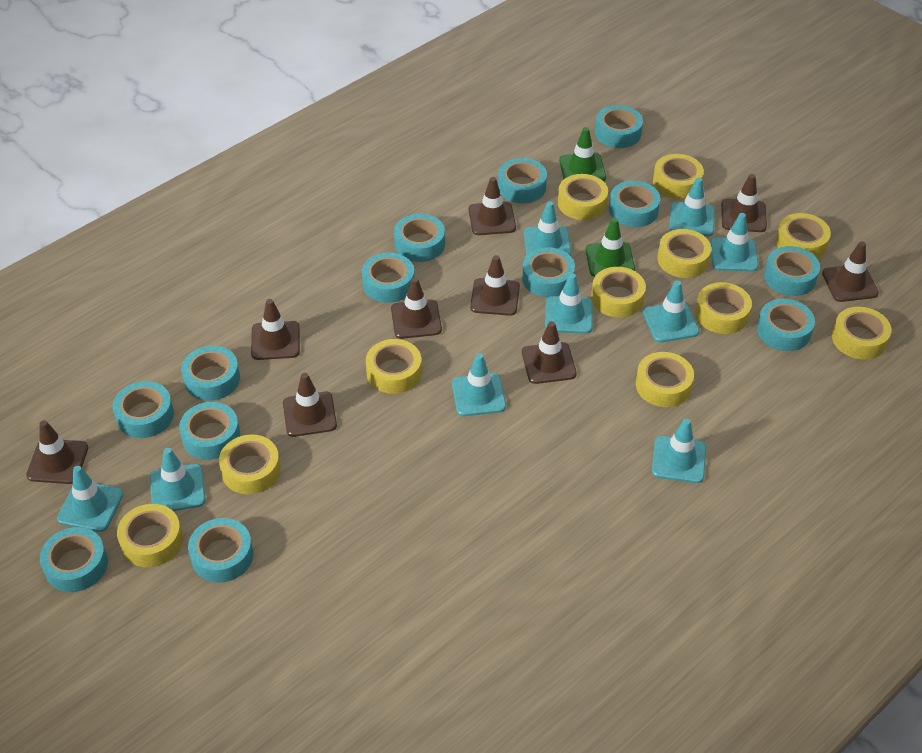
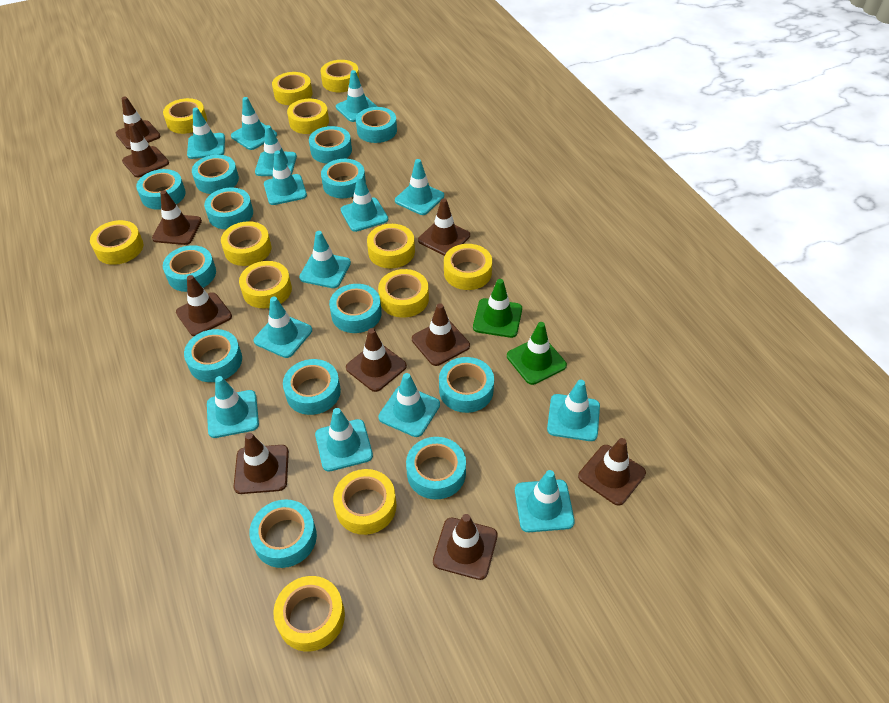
brown traffic cone: [26,420,88,484] [251,299,300,360] [283,373,337,437] [391,277,442,339] [468,177,516,235] [470,255,520,316] [522,321,577,384] [721,174,767,232] [822,241,879,302] = 9 -> [116,97,160,149] [122,123,169,177] [152,190,202,245] [176,275,232,336] [233,433,289,494] [346,328,407,392] [412,303,470,366] [418,198,470,256] [433,514,498,580] [578,438,646,506] = 10
turquoise traffic cone: [57,466,124,532] [150,448,206,511] [452,353,506,416] [524,201,571,256] [545,273,593,334] [643,280,699,343] [652,418,706,483] [669,177,715,236] [710,213,759,271] = 9 -> [187,107,225,159] [207,376,259,438] [231,97,277,150] [254,297,312,358] [255,125,297,176] [264,151,307,205] [299,231,351,288] [315,408,373,472] [336,70,378,122] [341,175,388,232] [378,373,440,437] [395,159,444,215] [515,470,575,532] [547,380,600,441] = 14
yellow tape: [117,504,183,567] [219,435,281,494] [366,339,422,394] [558,174,608,220] [591,267,646,318] [636,352,694,407] [653,154,704,199] [657,229,711,278] [695,282,752,334] [776,213,831,259] [832,307,891,360] = 11 -> [90,220,144,265] [163,98,207,134] [221,221,271,266] [239,261,292,308] [272,72,312,105] [273,576,345,652] [287,99,329,134] [321,60,359,92] [333,469,397,535] [367,224,415,268] [378,269,429,318] [444,244,492,290] = 12

